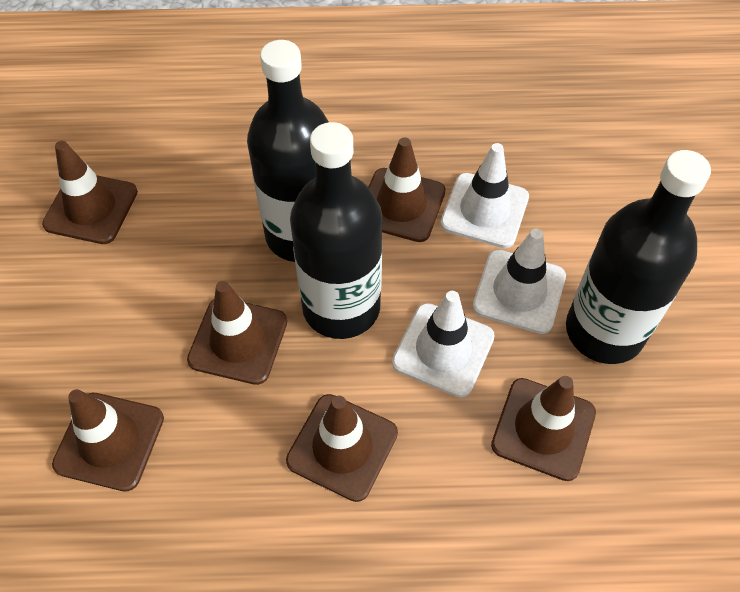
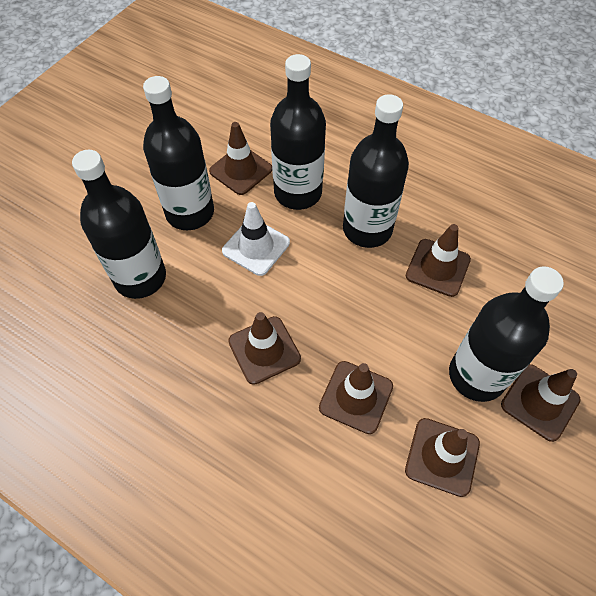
black bottle: [247,40,329,262] [290,122,382,339] [566,150,711,364] = 3 -> [72,150,166,299] [143,76,214,230] [270,54,326,210] [343,94,409,248] [449,267,564,402] = 5
white traffic cone: [392,291,495,398] [440,143,529,248] [473,228,566,334] = 3 -> [222,202,290,276] = 1

